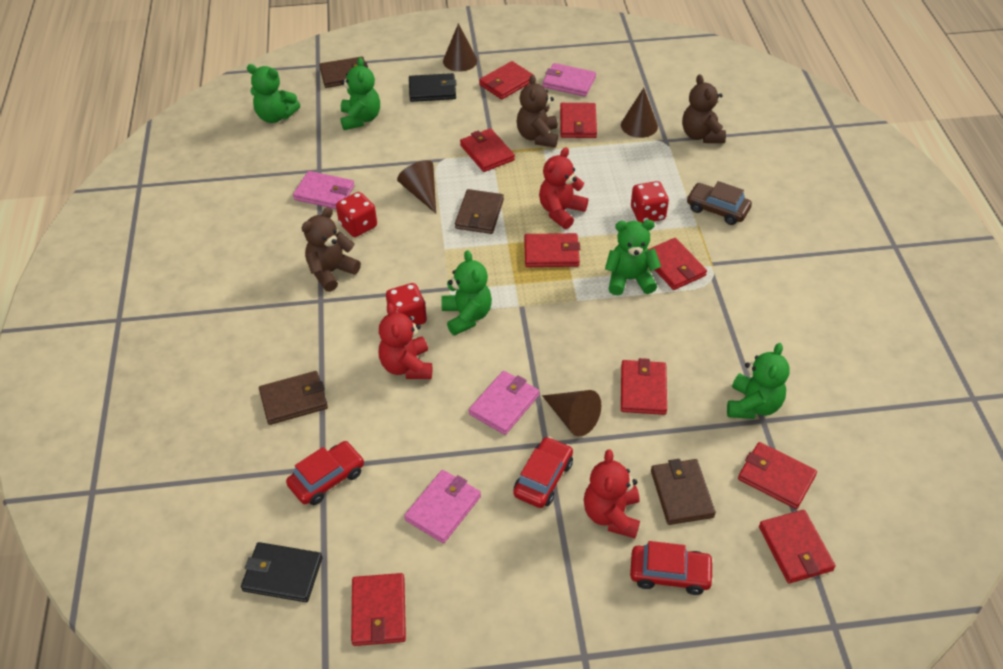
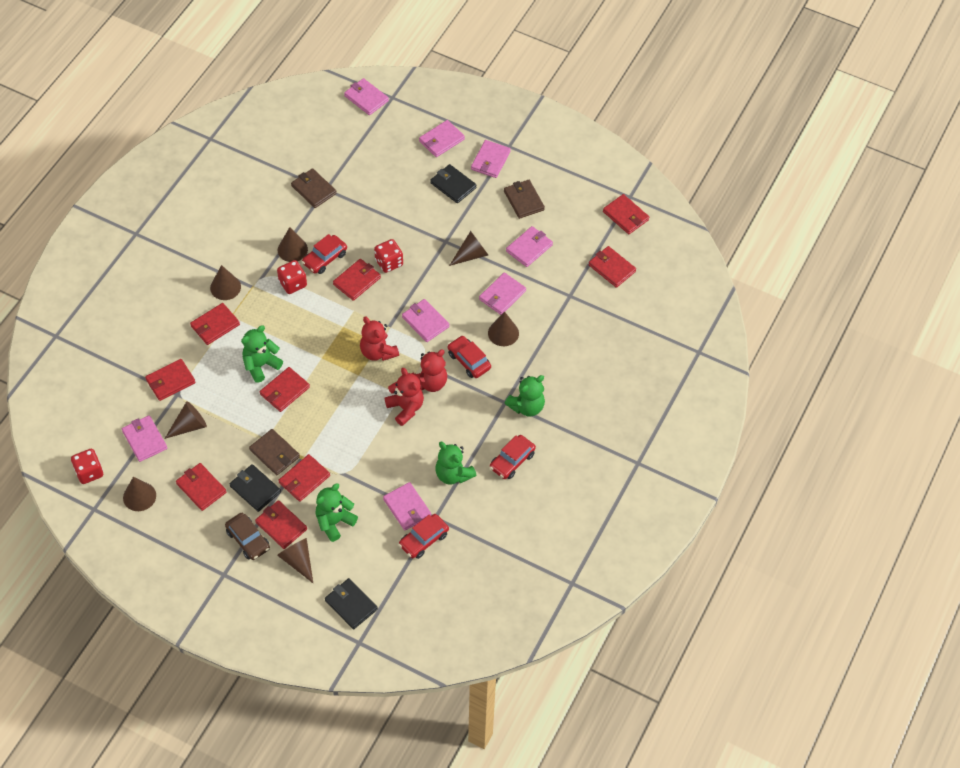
black wallet: [241,542,322,602] [409,73,457,102] = 2 -> [229,464,281,512] [325,578,378,629] [430,164,477,203] = 3
brown cone: [397,160,436,213] [443,23,477,72] [542,390,601,436] [621,88,658,138] = 4 -> [123,477,156,511] [164,401,207,439] [210,265,241,300] [277,538,313,583] [278,227,308,262] [449,231,488,266] [488,311,519,346] = 7
brown teddy bear: [302,207,361,292] [516,75,558,147] [682,74,726,143] = 3 -> none = 0
brown wallet: [259,371,328,425] [319,56,368,88] [455,189,504,234] [651,459,716,525] = 4 -> [249,429,300,475] [291,168,337,208] [504,180,545,219] = 3
green teddy bear: [247,64,300,123] [341,57,380,130] [441,250,492,336] [605,220,661,295] [727,343,790,419] = 5 -> [241,325,283,383] [315,483,358,542] [435,442,477,485] [504,375,545,417] = 4
pink wallet: [293,171,355,209] [404,470,481,543] [469,371,539,435] [543,63,596,97] = 4 -> [122,415,167,462] [344,78,389,115] [383,482,431,531] [402,299,449,342] [419,120,465,157] [471,140,511,178] [479,273,526,315] [506,226,553,267] = 8
red car: [286,441,364,505] [514,437,573,508] [630,541,714,595] = 3 -> [302,234,347,274] [399,514,449,559] [448,335,491,378] [490,435,536,479] = 4

